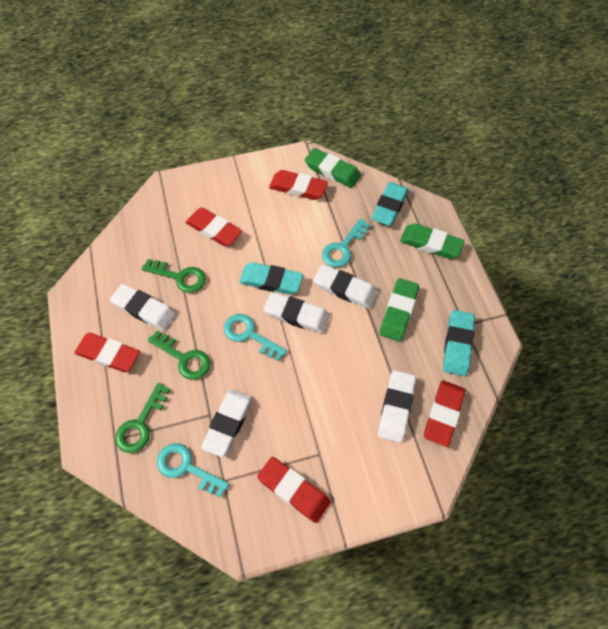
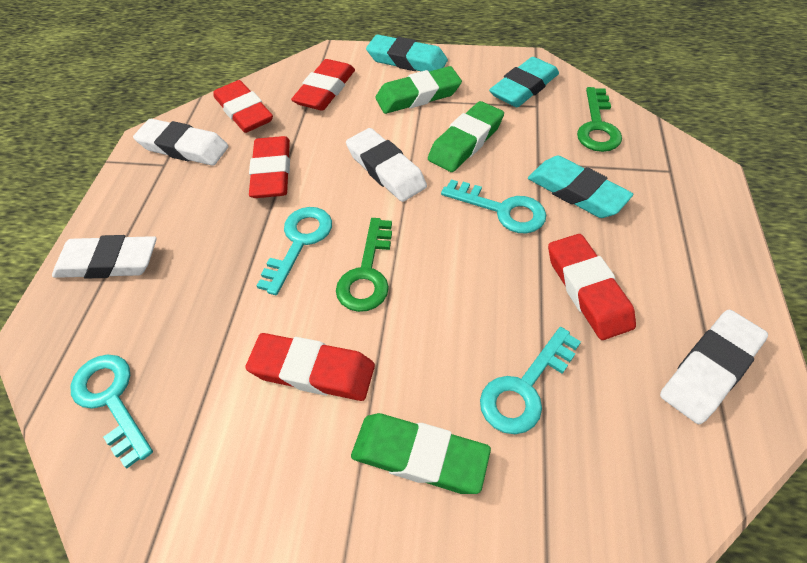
green key: [115,383,170,453] [142,259,206,293] [148,331,210,380] = 3 -> [336,218,392,312] [577,87,622,152] = 2
turquoise key: [157,443,229,498] [224,314,287,361] [322,219,370,267] = 3 -> [70,355,153,468] [257,207,332,295] [441,179,546,233] [480,327,581,434] = 4
white eraser: [110,284,176,331] [201,389,253,457] [264,292,330,334] [313,265,378,309] [378,370,416,443] = 5 -> [52,235,156,279] [133,119,228,166] [346,128,427,202] [660,310,768,424] = 4

